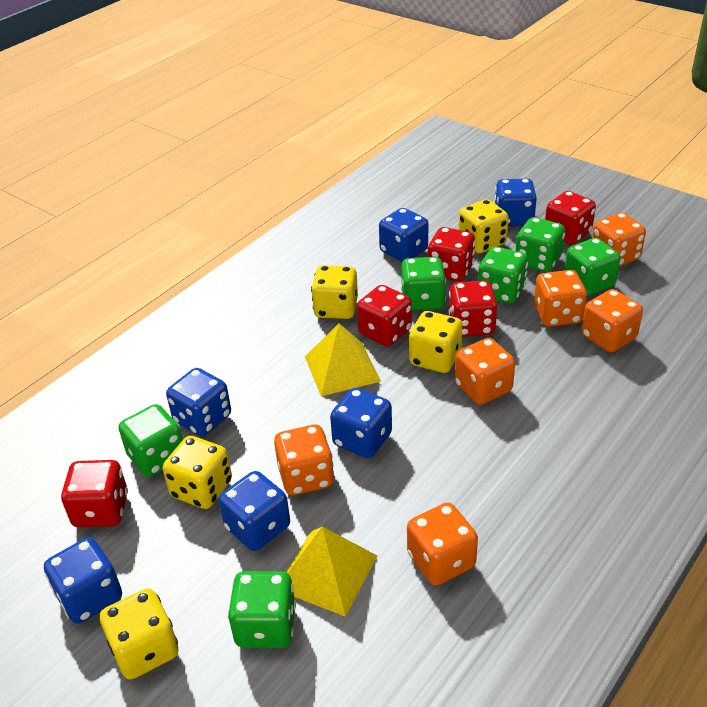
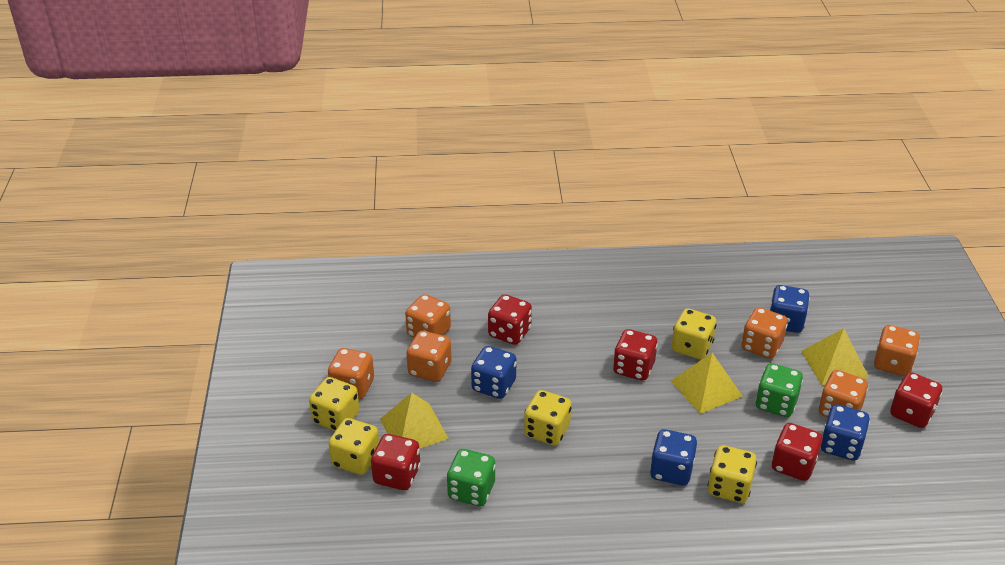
blue dice: [44,537,122,624] [166,368,231,436] [219,471,290,551] [330,388,392,458] [379,208,428,262] [495,178,537,226] = 6 -> [471,346,516,399] [650,429,697,485] [770,285,810,333] [821,404,870,461] = 4
green dice: [118,404,183,477] [228,571,296,648] [401,257,446,311] [478,247,528,304] [516,217,565,272] [564,238,620,296] = 6 -> [447,449,496,506] [756,363,803,417] = 2
yellow pyramid: [286,527,377,617] [305,323,381,396] = 2 -> [380,392,449,449] [671,353,743,414] [801,328,869,385] = 3

